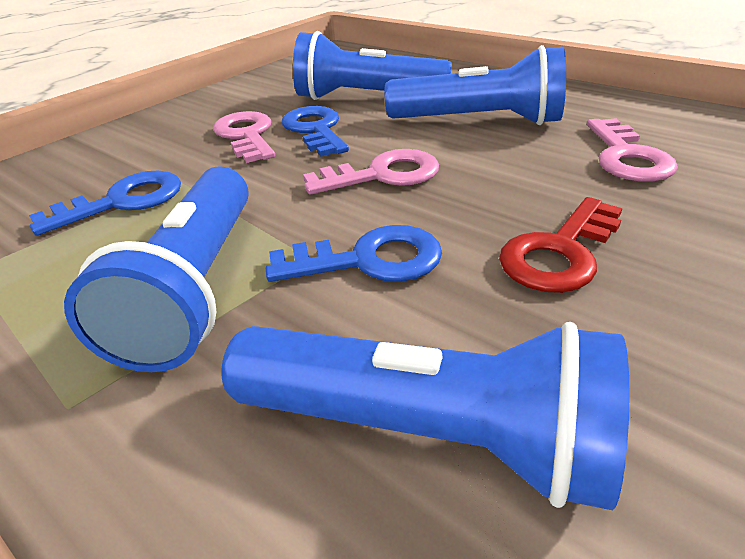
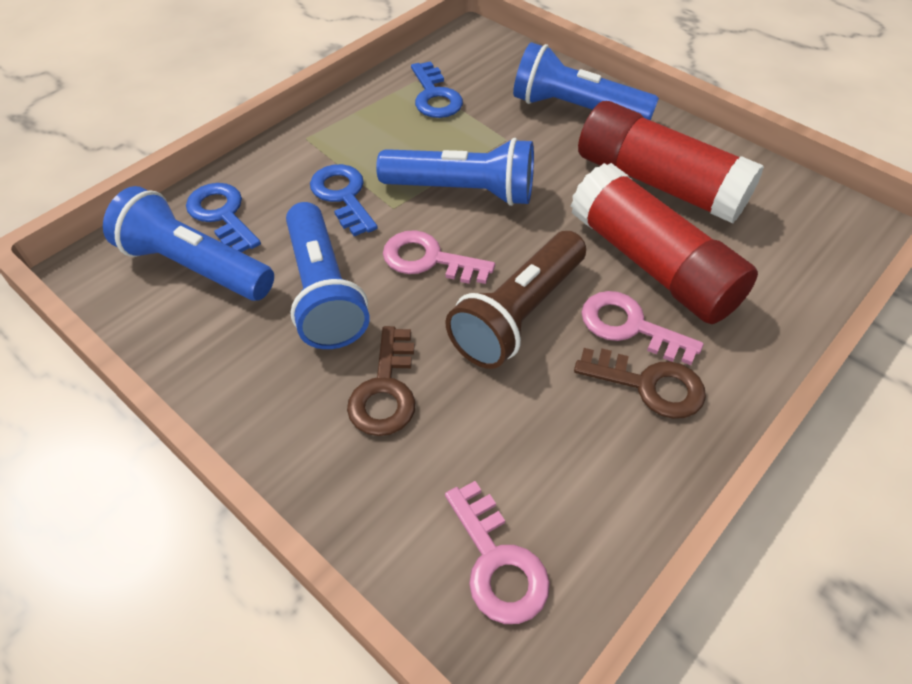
brown flashlight: none = 0 -> [445,231,586,369] = 1
brown key: none = 0 -> [347,326,416,436] [574,348,706,419] = 2
red glue stick: none = 0 -> [570,163,758,324] [578,101,764,223] = 2
red key: [499,197,623,293] = 1 -> none = 0

